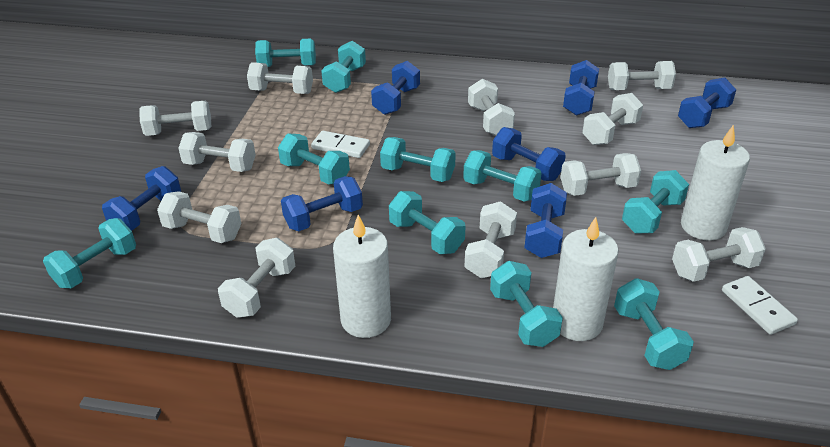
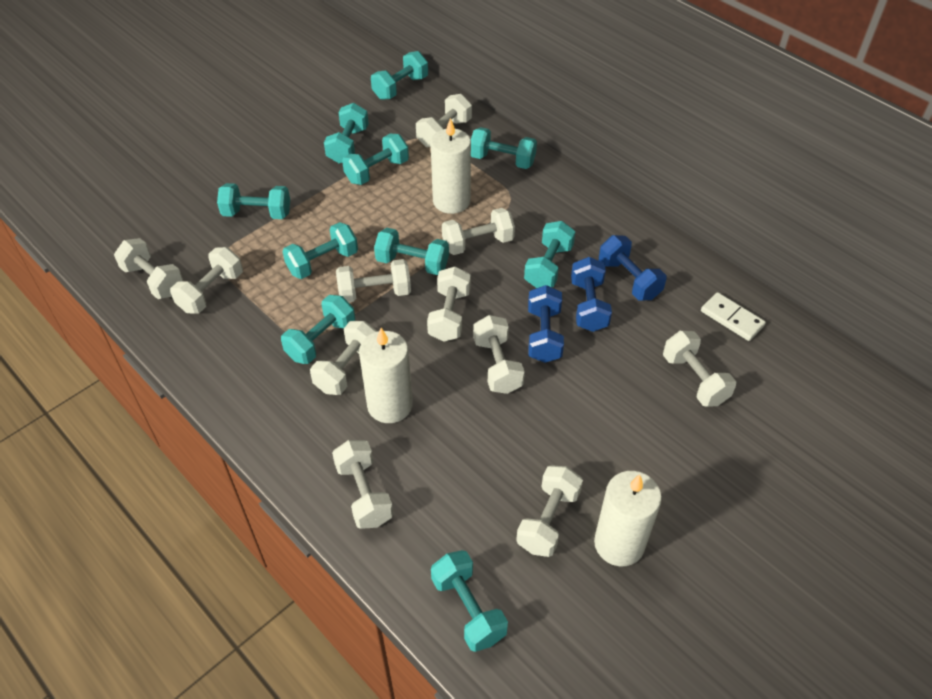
blue dumbbell: [102,166,181,231] [281,176,363,231] [371,61,420,115] [492,127,566,181] [524,183,567,258] [563,60,599,116] [678,78,736,128] = 7 -> [528,285,564,363] [571,257,612,332] [599,235,666,300] = 3
white domino: [311,131,370,158] [722,276,798,335] = 2 -> [701,292,766,341] = 1

